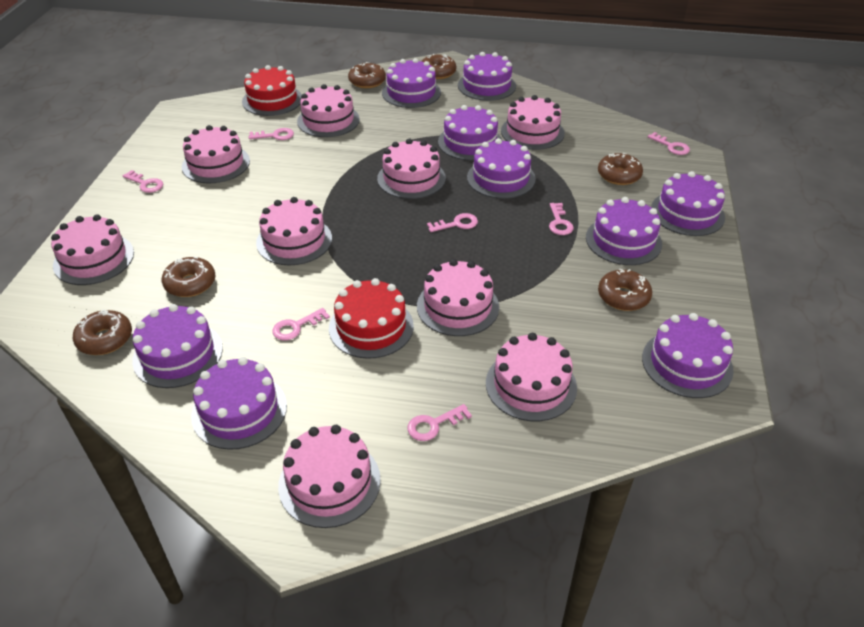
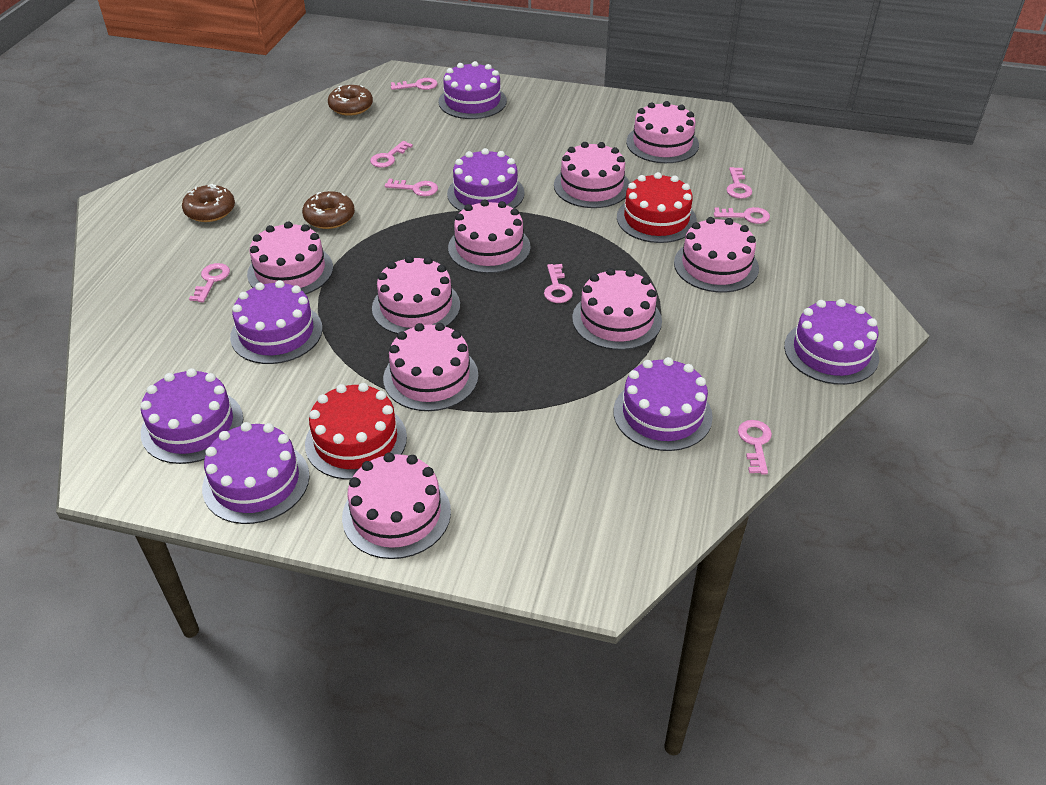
brown donut: [73,310,132,355] [162,257,215,297] [348,62,386,88] [421,54,456,79] [598,153,643,185] [598,268,652,311] = 6 -> [182,184,235,222] [302,191,355,229] [328,85,373,116] = 3
pink key: [123,170,163,193] [249,128,294,140] [272,308,330,340] [407,404,472,441] [427,213,478,232] [549,203,574,235] [648,132,690,155] = 7 -> [189,263,230,302] [370,141,413,168] [385,179,438,196] [391,78,437,90] [544,264,573,303] [714,207,770,224] [726,167,752,199] [738,420,772,474] = 8
purple cake: [132,304,223,388] [191,357,287,450] [382,58,441,108] [438,105,502,161] [458,52,516,101] [467,138,536,199] [586,197,662,265] [642,313,734,398] [651,171,725,236] = 9 -> [140,368,243,464] [202,422,310,524] [230,280,323,364] [438,61,507,119] [447,148,525,211] [614,357,713,451] [784,299,879,385] = 7

